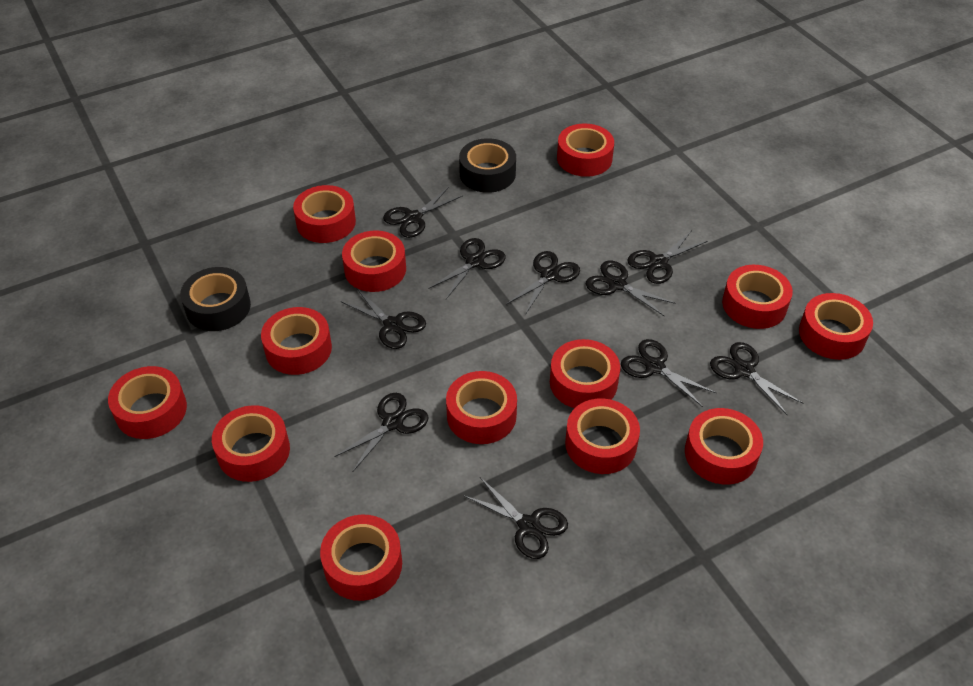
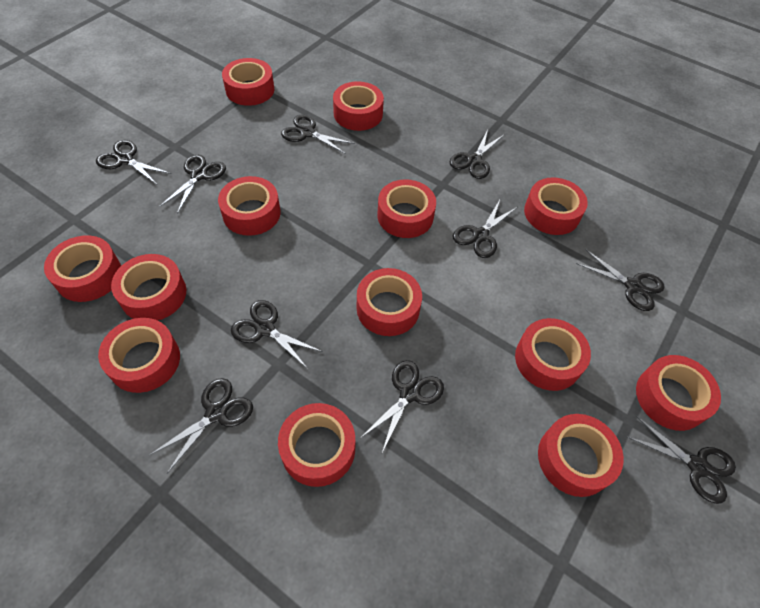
black tape: [180,267,251,331] [459,138,516,193] = 2 -> none = 0

